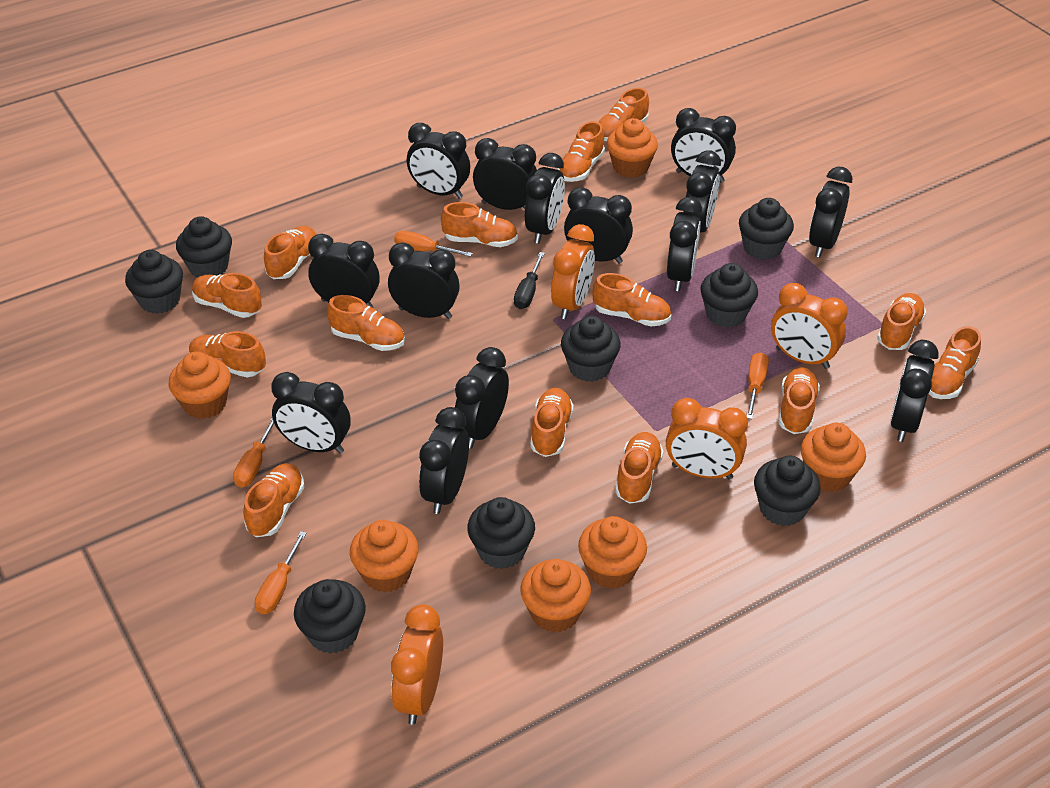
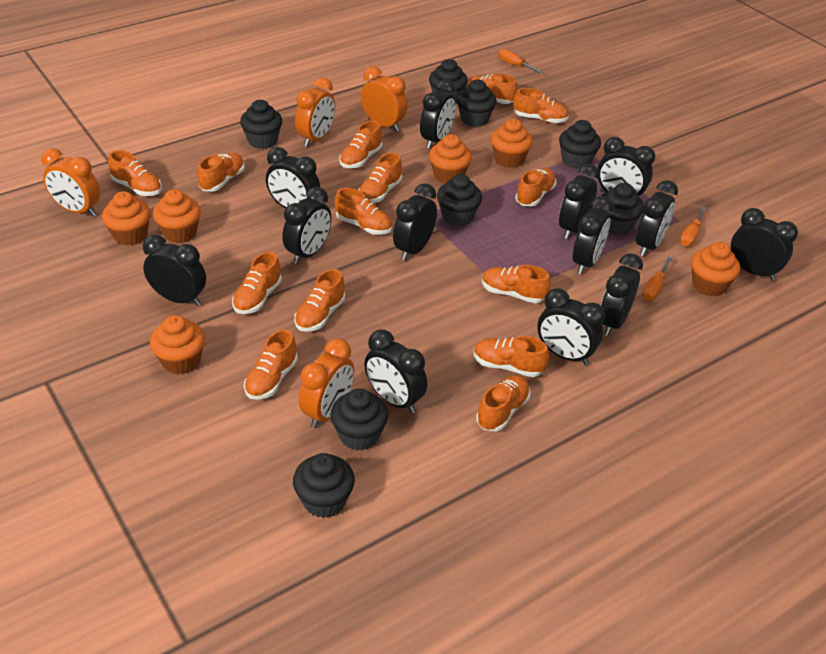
black clock: [271,372,351,454] [308,234,380,308] [388,243,460,319] [407,123,470,199] [419,407,469,514] [455,347,509,449] [473,138,537,210] [525,153,565,244] [564,187,633,264] [667,197,702,291] [671,108,736,183] [683,150,721,233] [809,167,852,258] [890,340,939,442] = 14 -> [143,235,206,306] [266,147,320,208] [282,187,332,264] [364,329,427,413] [393,183,437,261] [420,79,456,149] [537,288,605,365] [559,164,599,239] [573,196,613,274] [597,137,655,196] [601,253,643,336] [636,180,678,256] [731,208,798,281] = 13
black screwdriver: [514,252,545,309] = 1 -> none = 0
orange screwdriver: [233,418,274,488] [255,531,307,614] [394,231,473,257] [747,352,769,419] = 4 -> [498,49,544,74] [642,256,673,301] [680,206,706,247] = 3

